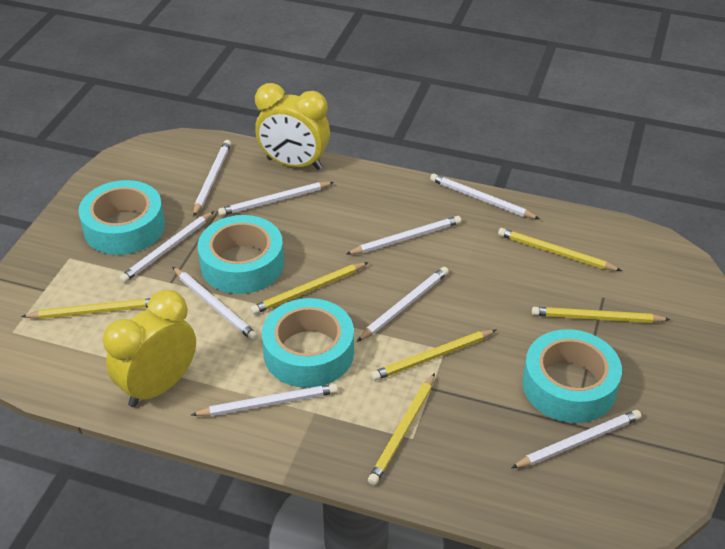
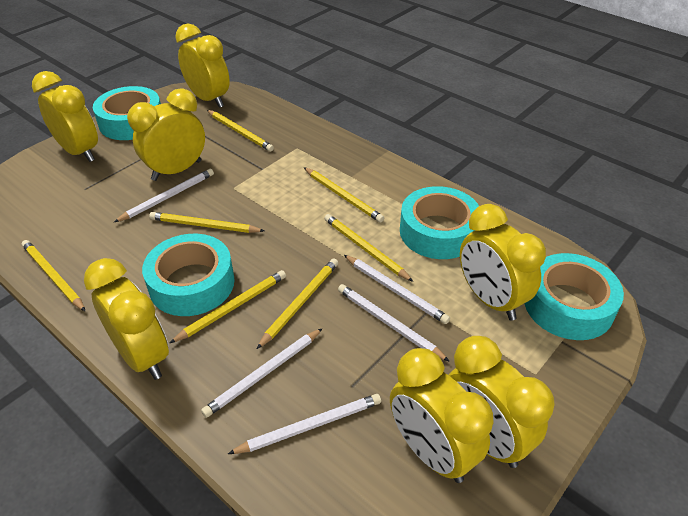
white pencil: [119,211,214,283] [172,267,258,341] [191,384,338,416] [193,140,231,217] [218,182,334,216] [346,216,461,255] [357,267,449,342] [430,174,540,219] [511,410,641,468] = 9 -> [114,169,214,222] [201,328,323,418] [228,394,381,454] [338,284,450,362] [344,255,450,324] = 5
yellow clock: [103,290,196,407] [255,83,330,170] = 2 -> [32,71,98,162] [84,258,169,380] [127,88,205,181] [175,24,230,108] [390,348,494,483] [449,336,555,468] [460,204,546,321] = 7
yellow pencil: [21,298,151,319] [250,262,369,315] [368,373,435,485] [371,330,496,381] [498,228,622,271] [532,307,671,323] = 6 -> [21,240,85,311] [149,212,264,233] [170,270,286,343] [207,110,274,152] [257,258,338,349] [304,167,384,223] [324,214,414,282] = 7

